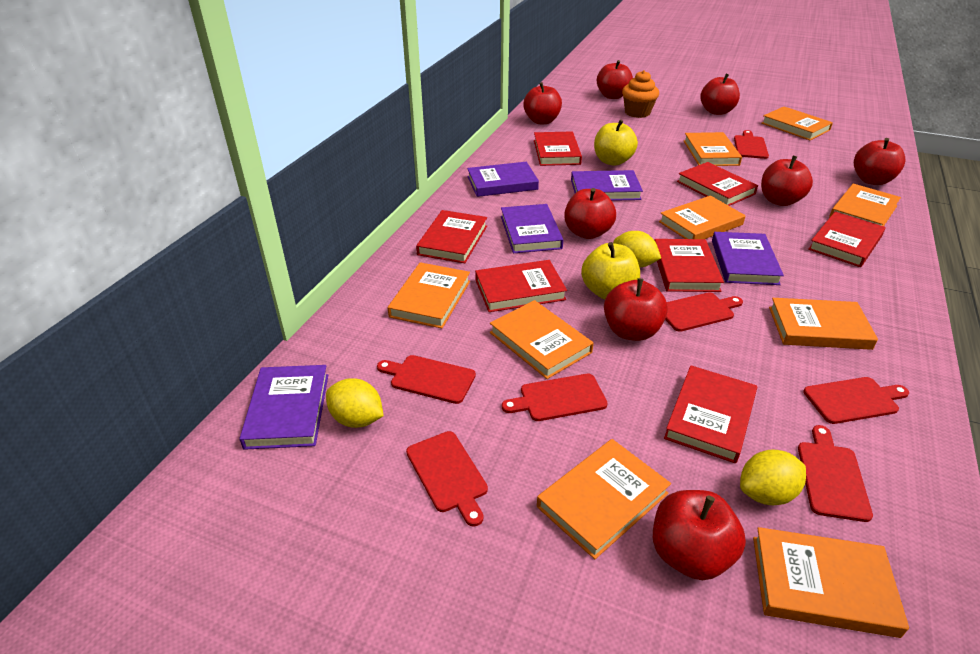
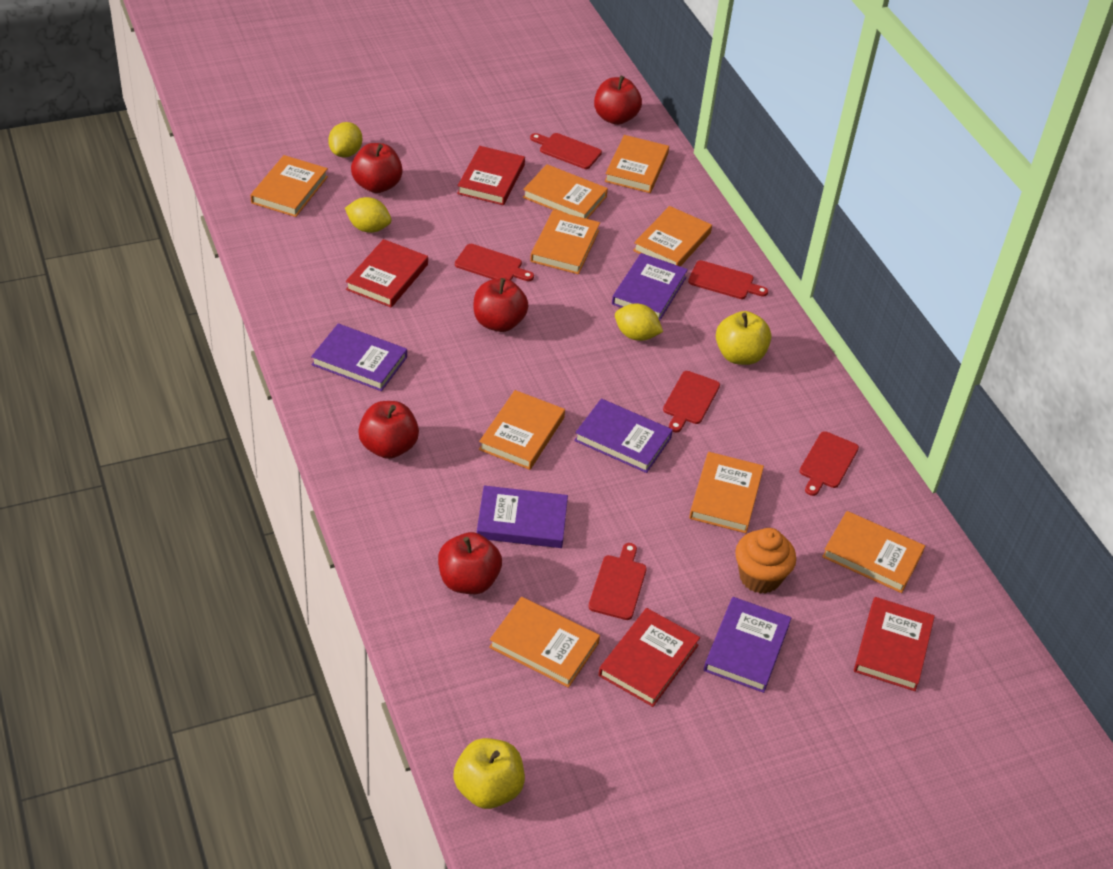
red apple: [523,82,562,124] [564,188,616,239] [597,60,633,99] [604,278,668,341] [653,490,746,580] [700,74,740,115] [761,156,813,206] [854,138,905,185] = 8 -> [351,143,403,193] [358,401,419,459] [438,532,502,594] [474,278,529,332] [594,76,642,125] = 5
red book: [416,210,487,263] [475,260,567,312] [534,131,582,166] [655,239,724,292] [664,366,757,463] [677,162,758,206] [808,211,886,267] = 7 -> [346,239,428,307] [457,146,525,205] [598,608,700,707] [854,597,935,691] = 4
red cutting board: [377,355,476,404] [406,431,488,527] [502,374,608,421] [665,292,743,332] [734,130,769,159] [798,425,873,522] [803,377,909,424] = 7 -> [455,244,534,281] [530,133,602,169] [589,543,647,620] [663,371,720,432] [688,260,768,299] [799,431,859,496] = 6

